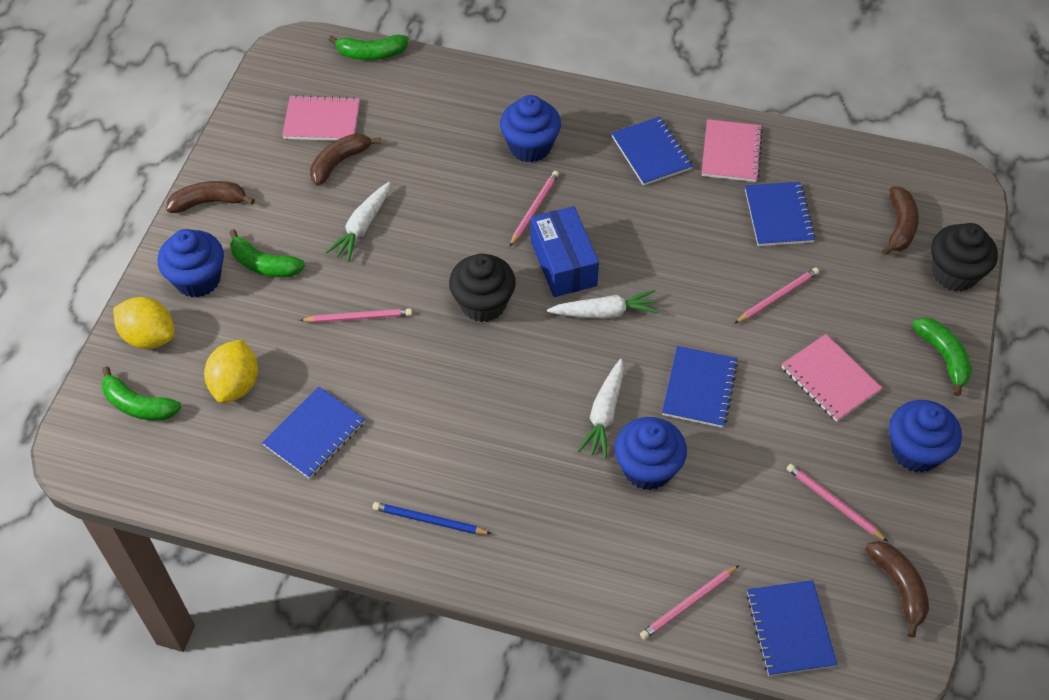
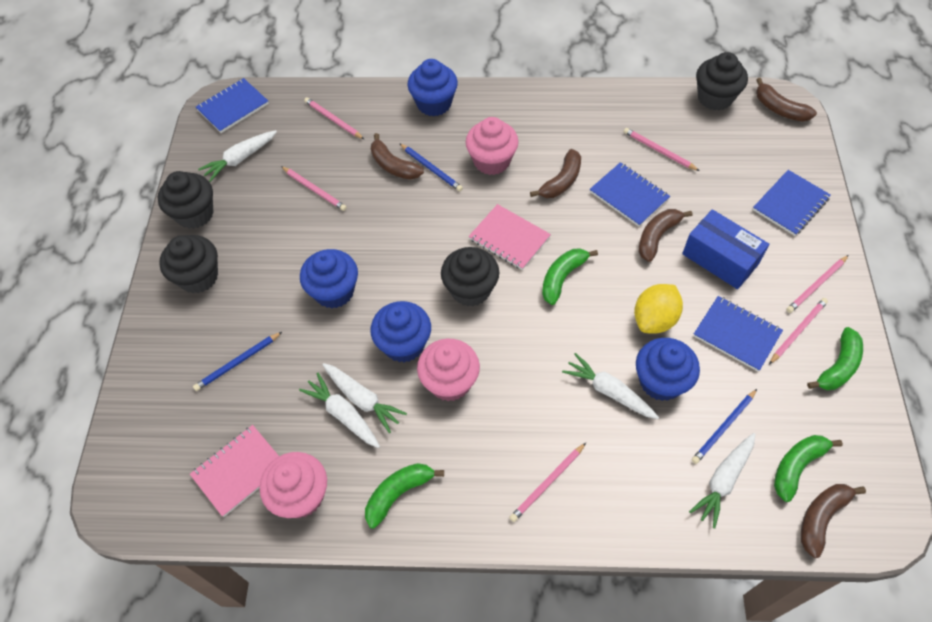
black cupcake: [449,253,516,322] [931,223,998,291] = 2 -> [157,171,214,229] [159,235,218,293] [441,247,499,306] [696,52,748,110] = 4
blue notebook: [262,386,365,479] [612,117,693,186] [662,346,738,428] [745,182,816,246] [746,580,837,676] = 5 -> [196,78,269,133] [590,162,670,227] [693,296,783,371] [753,170,831,236] = 4
blue pencil: [373,502,492,534] = 1 -> [193,332,282,391] [399,143,463,191] [692,389,757,464] = 3
brown banana: [166,181,255,213] [310,133,381,186] [866,541,929,638] [882,186,919,255] = 4 -> [371,133,424,180] [530,149,581,198] [639,209,692,262] [756,78,817,122] [801,484,866,558] = 5
pink cupcake: none = 0 -> [260,452,327,518] [417,339,480,401] [466,117,519,175] = 3
pink notebook: [282,95,360,141] [702,119,763,182] [781,334,882,422] = 3 -> [190,425,279,517] [469,204,551,270] = 2
pink pencil: [299,308,412,323] [510,171,559,246] [640,565,739,640] [734,268,819,324] [787,464,888,542] = 5 -> [281,166,347,211] [304,97,364,139] [509,443,586,522] [624,128,700,171] [769,298,828,364] [786,255,849,313] = 6
white carrot: [326,182,390,262] [547,290,659,319] [578,359,624,459] = 3 -> [198,130,277,182] [299,373,380,448] [322,363,407,433] [562,353,659,419] [689,433,755,528] = 5
yellow lemon: [113,297,174,349] [204,339,258,403] = 2 -> [634,284,683,334] = 1

